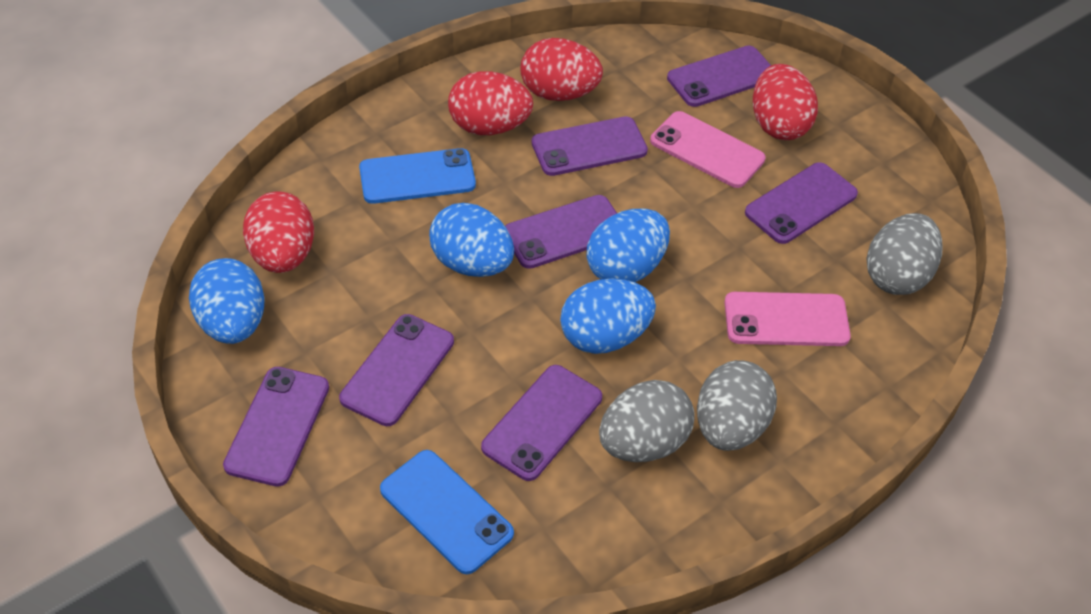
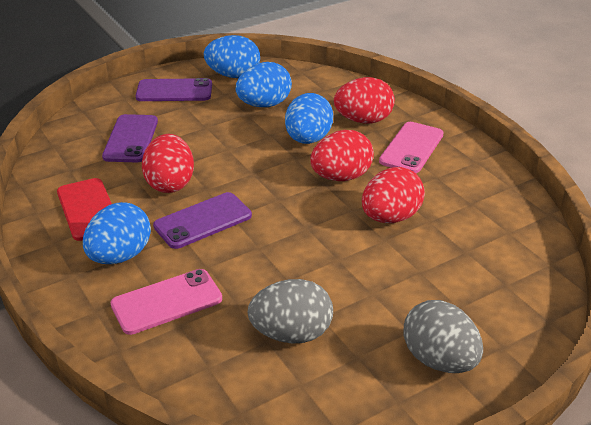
blue phone: [359,148,476,204] [380,450,514,574] = 2 -> none = 0
grey egg: [599,380,695,462] [697,360,777,451] [866,213,942,295] = 3 -> [247,279,333,343] [403,300,483,373] = 2
purple phone: [223,367,329,487] [339,314,454,426] [481,365,602,481] [505,195,617,269] [532,116,648,176] [667,45,771,107] [745,162,858,244] = 7 -> [102,114,158,163] [136,78,212,101] [153,192,252,249] = 3
red phone: none = 0 -> [57,178,112,241] = 1

